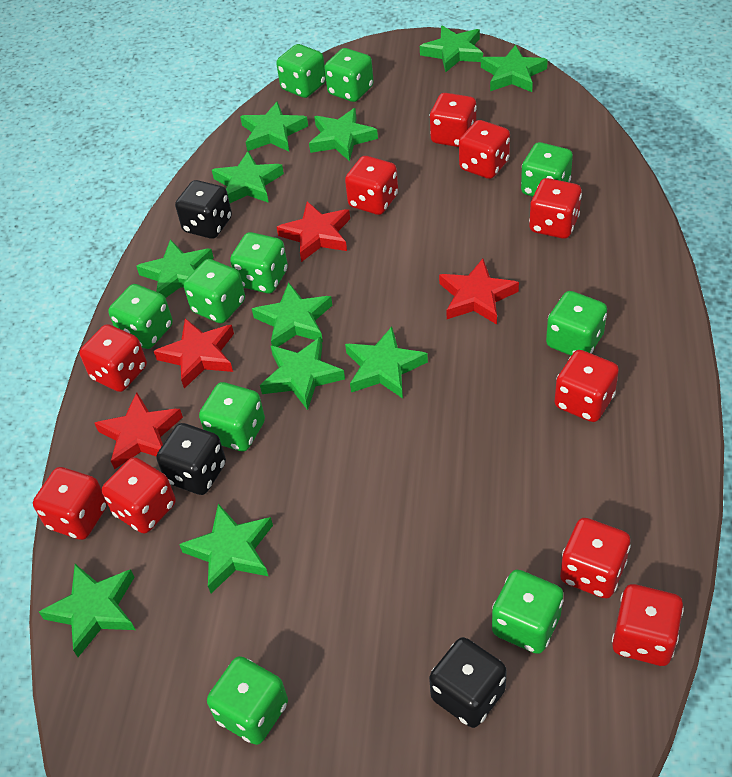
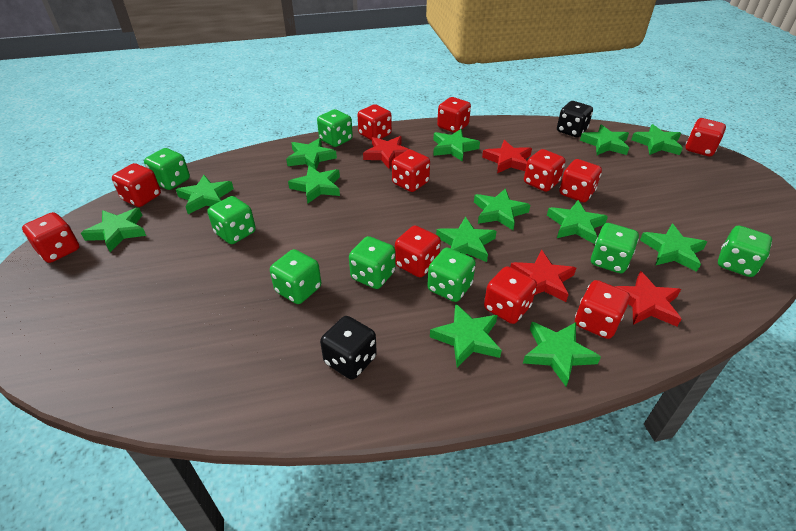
black dice: [156,423,226,495] [175,180,232,239] [429,637,507,728] = 3 -> [320,316,377,380] [557,101,593,137] = 2
green dice: [108,284,173,349] [184,259,245,323] [199,382,265,451] [207,656,288,745] [230,232,288,293] [276,44,326,98] [325,48,374,102] [492,570,564,654] [521,142,573,196] [546,291,607,356] = 10 -> [144,148,190,190] [207,196,256,244] [270,249,321,304] [317,109,353,147] [349,236,395,289] [427,248,476,302] [591,223,639,273] [718,226,772,277] = 8
green star: [39,564,135,657] [136,239,214,298] [179,504,273,593] [212,151,284,203] [240,101,308,151] [252,282,333,347] [260,337,345,410] [309,108,378,161] [345,327,428,399] [420,26,483,73] [481,45,548,92] = 11 -> [81,208,146,252] [176,175,234,214] [286,138,337,170] [288,166,340,203] [430,303,502,367] [433,129,480,162] [436,217,497,262] [474,188,530,230] [523,322,601,386] [547,200,608,244] [580,124,629,155] [631,124,683,155] [640,224,707,272] = 13
red dice: [33,467,107,540] [80,324,147,392] [102,457,176,534] [345,156,398,215] [430,93,477,147] [459,120,510,179] [529,178,582,239] [554,350,619,422] [560,518,631,599] [612,584,684,666] = 10 -> [22,212,80,263] [112,163,161,207] [357,104,392,140] [392,149,430,192] [395,226,441,277] [437,97,471,133] [484,266,537,324] [524,149,565,192] [559,159,602,202] [575,280,630,339] [686,118,726,156] = 11

